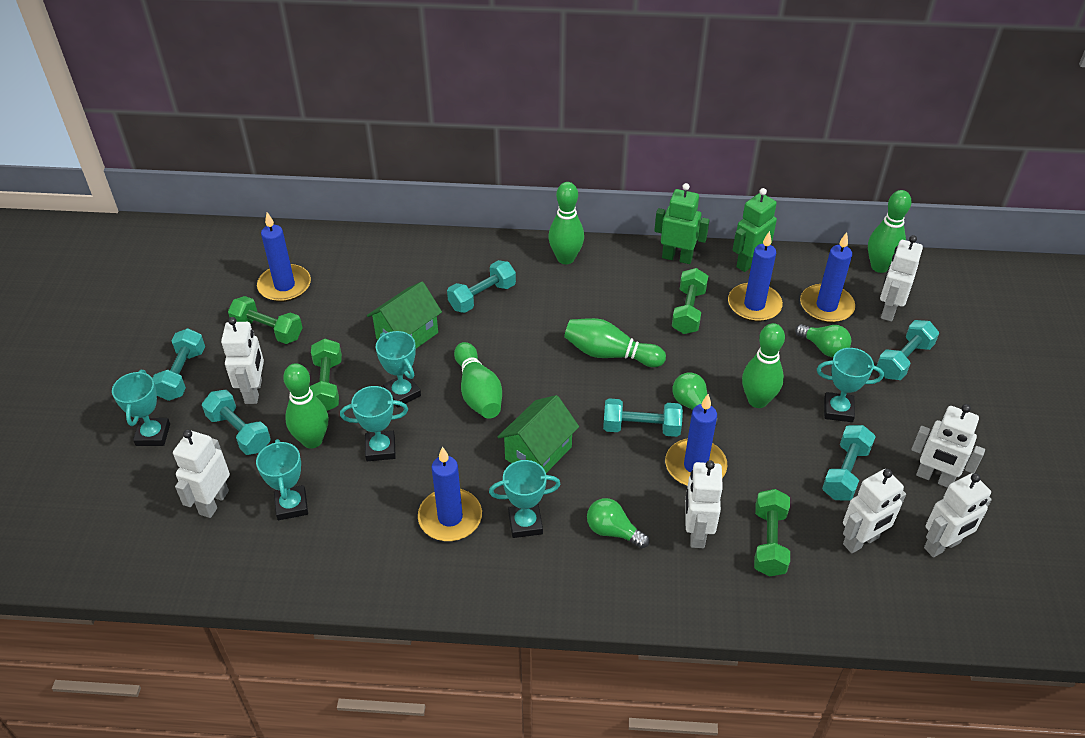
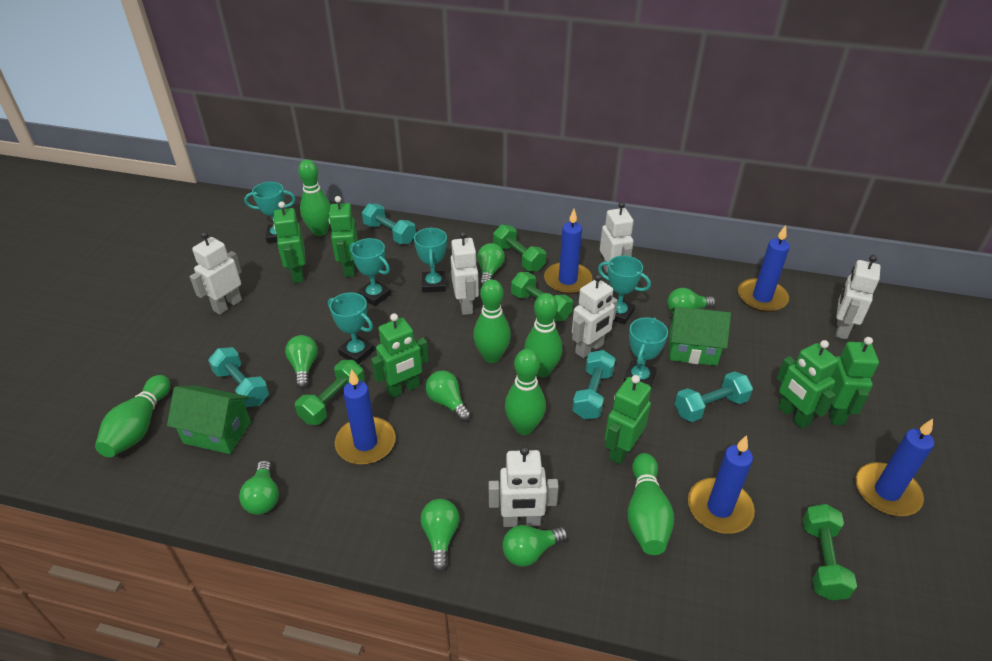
green light bulb: [587,498,649,548] [673,373,719,426] [795,324,851,357] = 3 -> [239,460,279,515] [285,335,318,389] [421,499,459,572] [426,371,471,422] [477,243,505,286] [502,525,568,567] [667,288,715,314] = 7
green robot: [654,183,710,264] [733,188,777,272] = 2 -> [273,201,306,283] [329,196,358,277] [371,313,429,398] [605,375,651,464] [777,340,839,429] [829,337,879,425] = 6
turquoise dumbbell: [152,328,205,401] [202,390,271,455] [447,260,516,313] [603,398,683,437] [822,425,876,501] [877,320,939,380] = 6 -> [208,347,269,407] [362,203,416,244] [572,350,615,419] [675,371,753,422] = 4
white robot: [173,430,230,518] [221,317,264,404] [685,460,723,548] [843,469,906,553] [880,235,923,322] [911,404,985,488] [924,473,992,557] = 7 -> [190,232,242,315] [451,231,479,315] [488,446,559,527] [572,274,618,358] [600,201,634,273] [835,255,881,340] = 6

